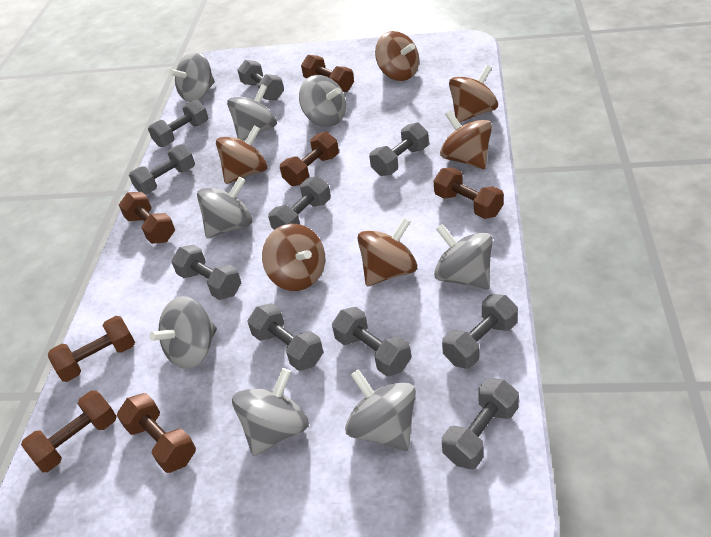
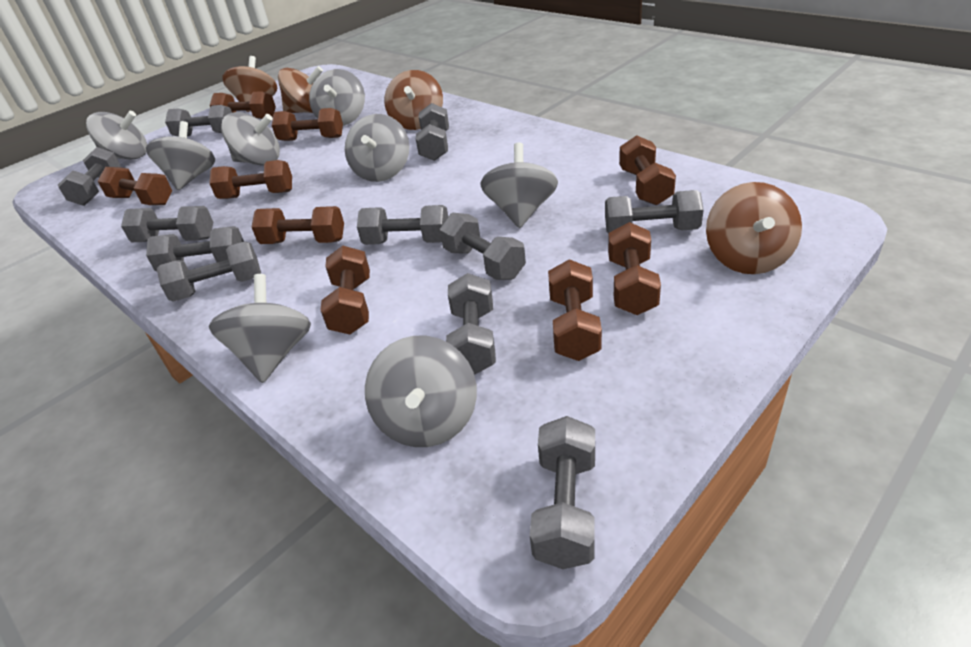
brown dumbbell: [21,390,117,473] [48,316,135,382] [117,393,196,473] [119,192,175,244] [280,131,339,186] [301,55,354,92] [434,167,504,219] = 7 -> [98,167,172,205] [209,160,292,199] [210,91,276,119] [252,206,344,244] [272,108,343,141] [320,246,370,334] [548,259,602,361] [608,222,661,315] [619,135,676,205] = 9
brown spinning top: [216,125,267,184] [262,224,325,291] [357,218,417,286] [375,31,419,81] [440,110,492,169] [449,65,498,123] = 6 -> [222,56,277,112] [278,66,323,113] [384,70,443,130] [706,182,802,274] = 4
grey dumbbell: [129,144,195,194] [148,100,208,147] [171,245,241,300] [238,60,284,100] [248,303,323,371] [268,176,331,230] [332,307,411,376] [369,122,429,176] [442,294,518,369] [442,378,519,469] = 10 -> [58,147,121,206] [121,206,213,242] [146,226,244,272] [157,242,261,302] [165,105,232,136] [357,205,448,245] [416,103,449,161] [440,213,526,280] [446,273,496,375] [530,416,595,569] [605,190,704,233] = 11

